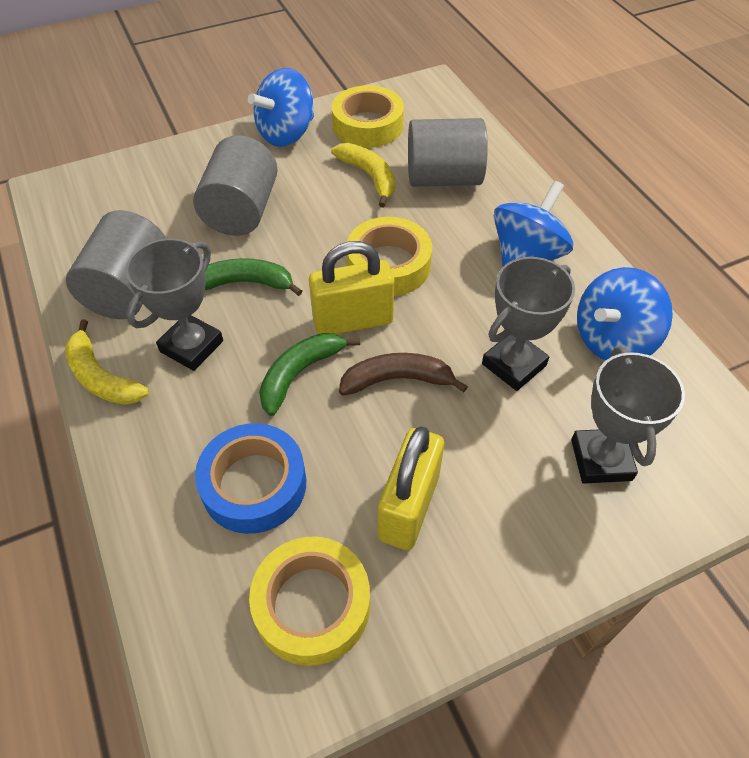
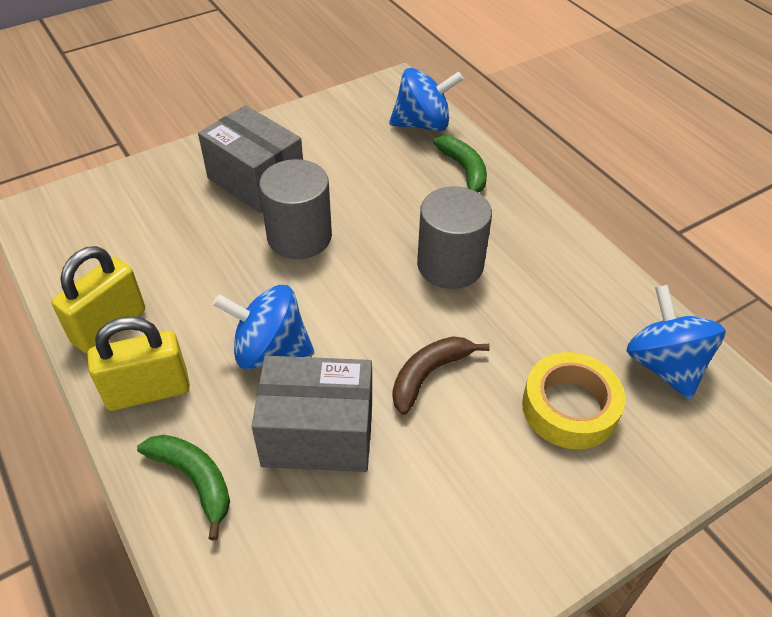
blue tape: [195,423,306,534] = 1 -> none = 0
grey box: none = 0 -> [198,105,303,213] [251,356,372,472] = 2
grey cylinder: [66,210,166,319] [193,135,278,236] [408,118,488,187] = 3 -> [259,159,332,259] [417,186,492,289] = 2
grey trophy: [125,238,223,371] [482,257,575,391] [571,346,685,484] = 3 -> none = 0
yellow banana: [65,320,149,405] [331,143,395,208] = 2 -> none = 0
yellow tape: [249,536,370,666] [332,85,404,148] [347,217,432,296] = 3 -> [522,352,625,449] = 1

